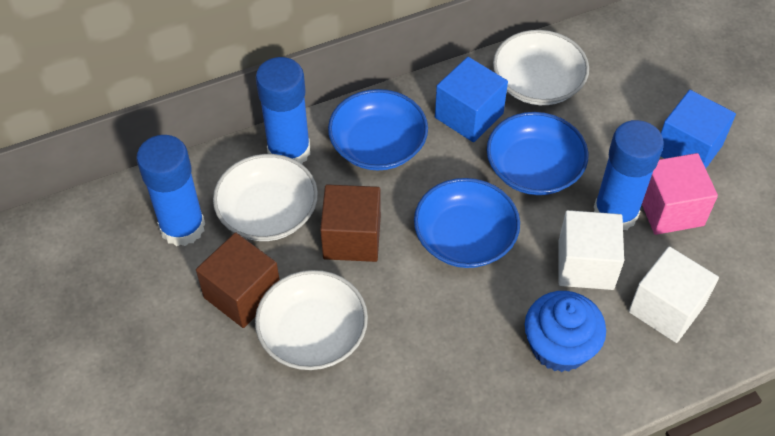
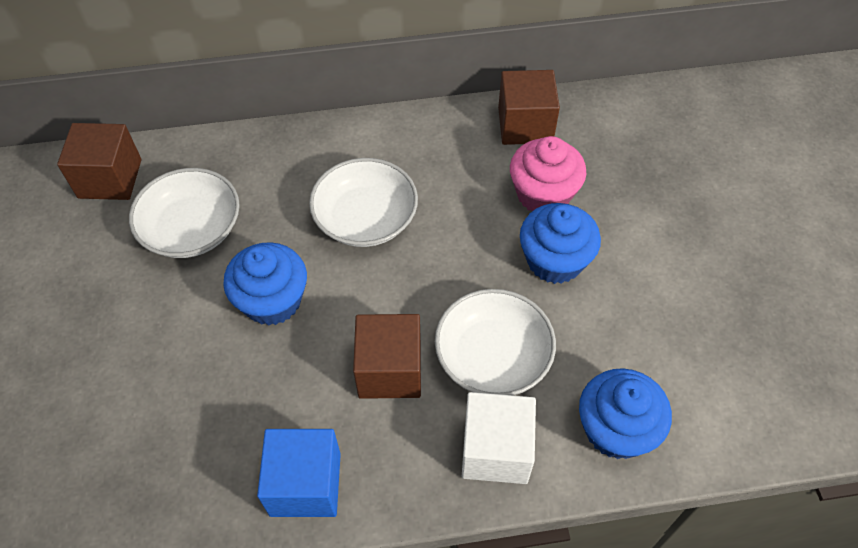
blue bowl: [328,89,428,171] [414,178,520,268] [486,112,588,195] = 3 -> none = 0
blue cube: [435,57,508,142] [661,90,736,168] = 2 -> [257,429,341,517] = 1
blue cupcake: [525,291,606,372] = 1 -> [223,242,307,326] [520,203,601,284] [579,368,672,459] = 3
blue glue stick: [136,135,205,246] [256,57,310,164] [594,120,664,230] = 3 -> none = 0
brown cube: [196,232,280,328] [320,184,381,262] = 2 -> [57,123,141,200] [353,314,421,399] [498,70,560,145] = 3
pink cube: [642,153,718,235] = 1 -> none = 0
pink cupcake: none = 0 -> [510,136,586,211] = 1
white cube: [559,210,624,290] [629,246,719,343] = 2 -> [462,392,536,484] = 1

